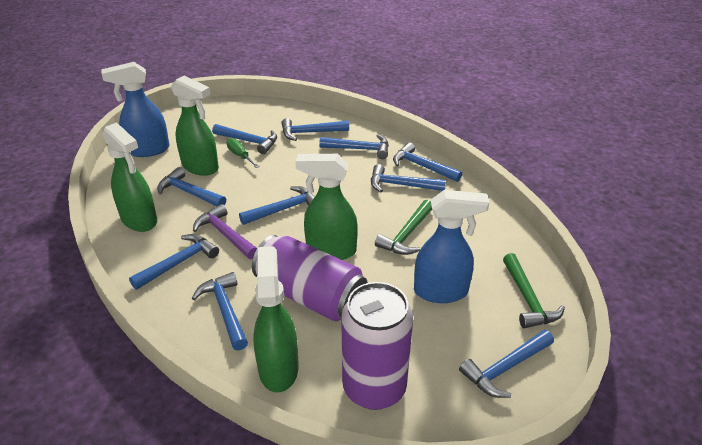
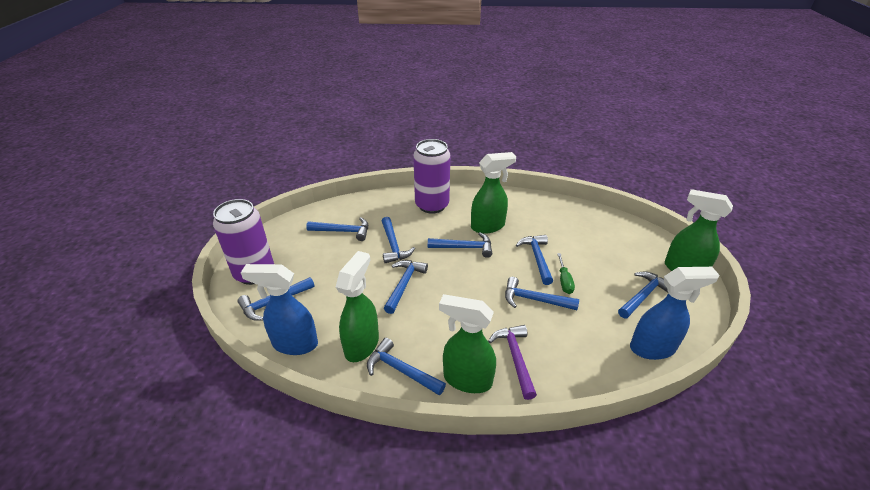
blue hammer: [129,234,219,290] [157,167,226,206] [192,272,248,350] [212,124,277,154] [239,186,315,225] [281,118,349,141] [319,134,389,159] [371,164,446,192] [393,142,462,182] [459,330,554,398] = 10 -> [238,277,315,321] [306,217,368,241] [367,338,446,395] [382,217,415,263] [384,260,428,314] [428,232,492,258] [505,277,579,310] [516,235,553,285] [618,272,668,318] = 9
green hammer: [375,200,432,255] [503,253,565,328] = 2 -> none = 0

